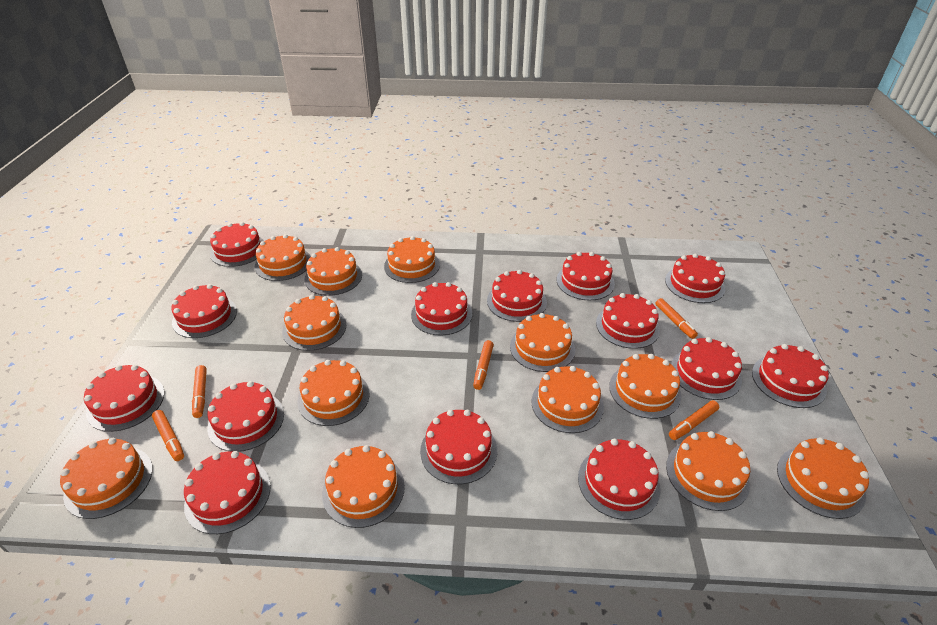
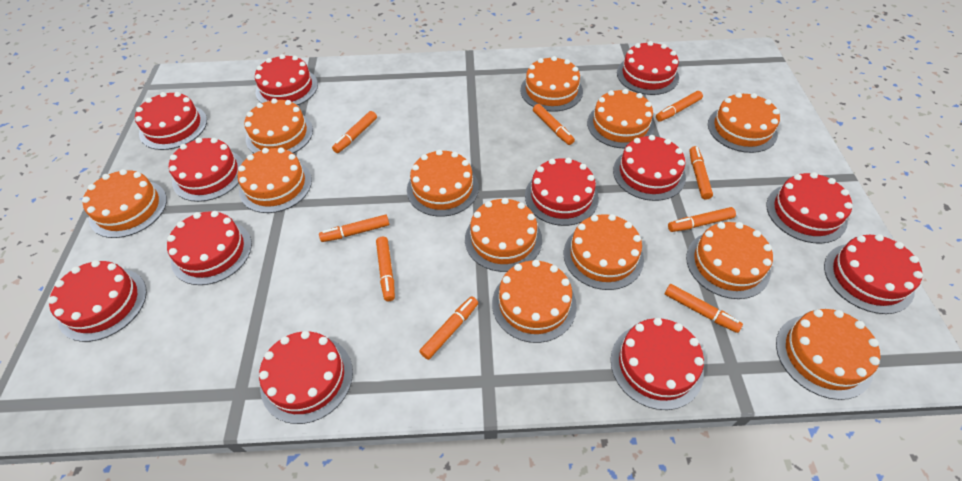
orange marker: [152,410,184,461] [192,365,207,418] [473,340,494,390] [655,298,698,339] [669,400,719,440] = 5 -> [319,214,389,242] [332,111,377,153] [376,237,395,301] [419,296,478,360] [533,104,575,145] [656,91,703,122] [665,284,743,333] [668,207,736,232] [689,146,713,200] = 9
red cake: [84,365,164,432] [171,284,237,338] [184,451,271,534] [207,381,284,452] [210,222,264,267] [411,282,472,336] [420,410,497,484] [487,270,547,322] [557,252,615,300] [578,439,661,520] [596,293,660,349] [665,254,725,303] [671,337,742,400] [752,344,829,408] = 14 -> [48,260,147,342] [135,92,207,150] [167,211,252,285] [169,138,243,202] [255,54,318,105] [259,331,353,424] [525,158,599,226] [611,318,704,410] [613,135,686,201] [617,41,679,95] [766,172,853,244] [824,234,923,314] = 12

